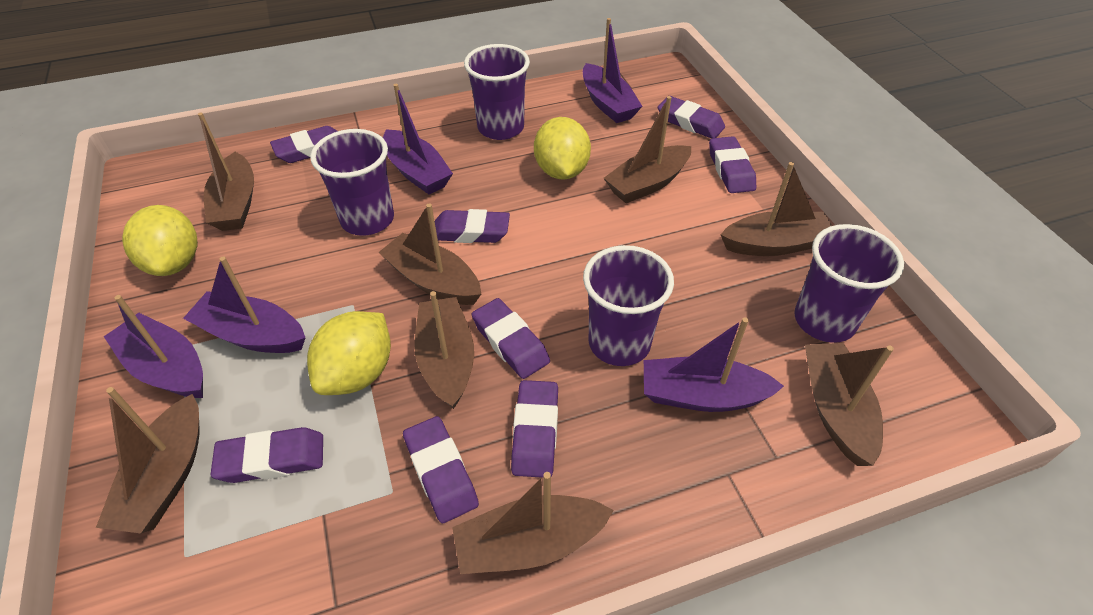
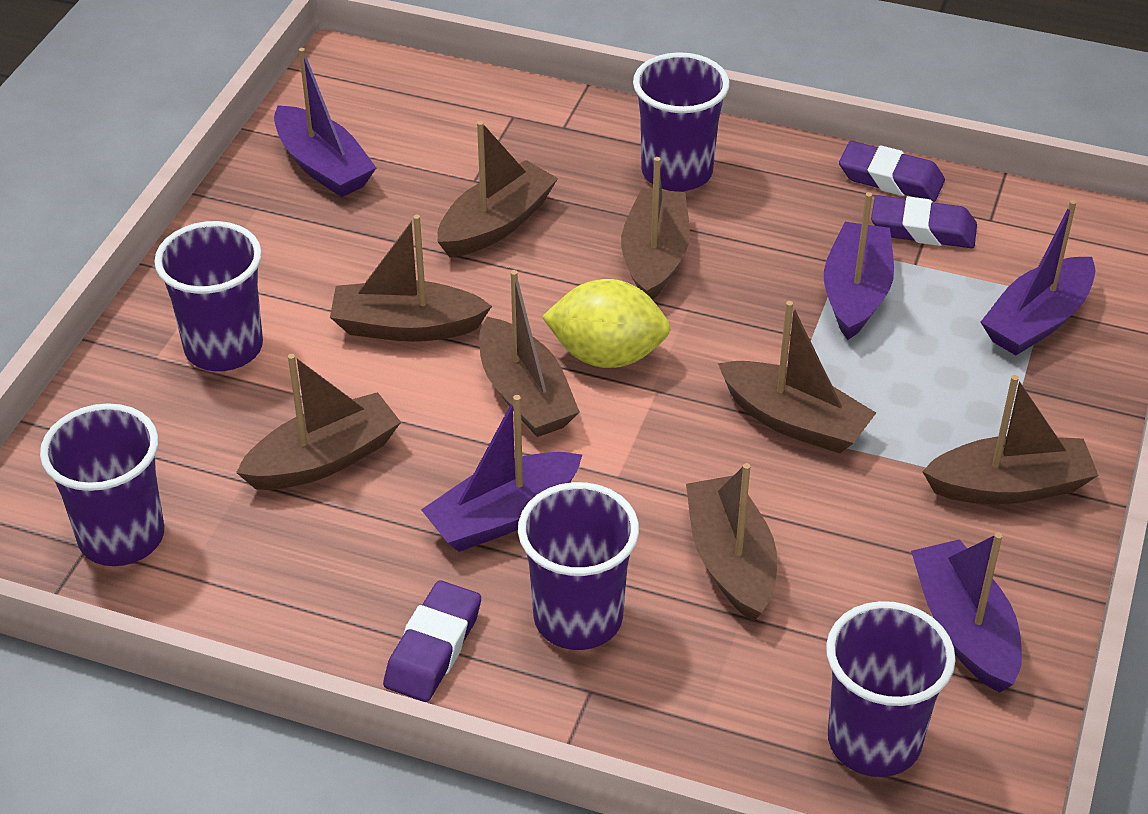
purple cup: [310,129,394,236] [464,44,530,140] [583,245,674,366] [794,224,904,343] = 4 -> [40,403,164,566] [154,221,263,371] [518,482,639,650] [633,52,730,192] [826,601,956,777] = 5
purple eraser: [210,427,323,483] [270,126,337,163] [403,416,479,524] [435,209,510,243] [472,298,550,379] [511,380,558,478] [658,96,725,139] [709,136,756,193] = 8 -> [383,580,481,702] [839,141,945,202] [871,195,977,248] = 3
yellow lemon: [122,205,198,276] [307,311,391,395] [534,117,591,180] = 3 -> [542,279,671,368] = 1

